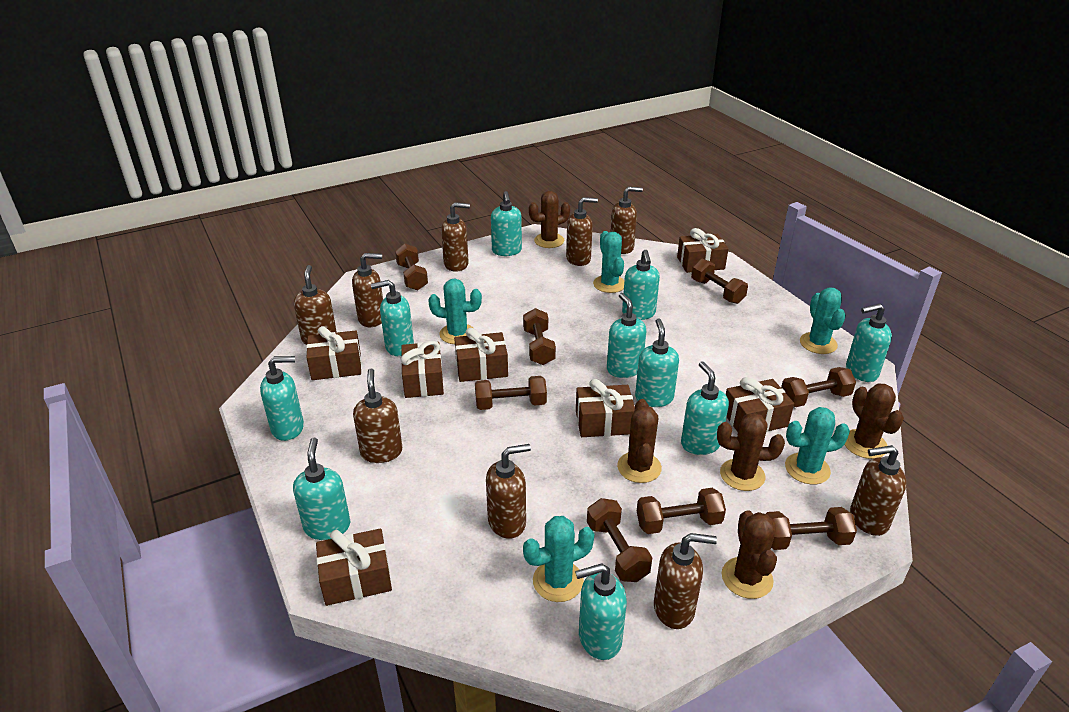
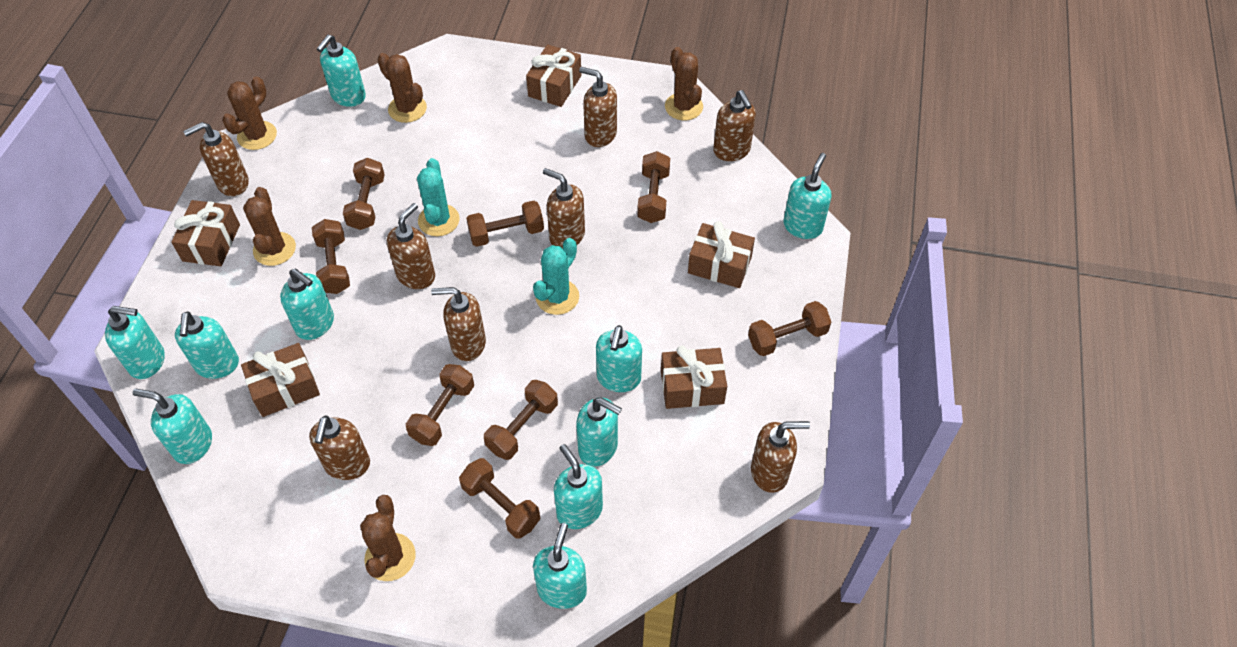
brown gift: [306,326,361,380] [316,528,392,606] [401,341,444,398] [454,328,508,382] [576,379,635,437] [677,228,728,273] [726,377,794,432] = 7 -> [171,200,240,266] [241,343,320,417] [526,44,582,107] [661,345,727,409] [688,221,755,288] = 5
brown soap dispenser: [294,265,337,345] [352,253,383,327] [353,369,402,463] [441,202,470,272] [486,444,531,539] [566,197,598,266] [610,187,643,254] [654,533,717,629] [850,445,907,536] = 9 -> [183,122,249,196] [309,415,370,480] [387,203,435,289] [431,287,486,361] [543,168,585,248] [579,67,617,147] [713,90,756,161] [751,421,810,493] = 8
turquoise cactus: [428,279,482,344] [523,516,594,602] [593,231,624,293] [785,407,850,485] [800,287,846,354] = 5 -> [417,158,460,236] [533,238,579,315] = 2

